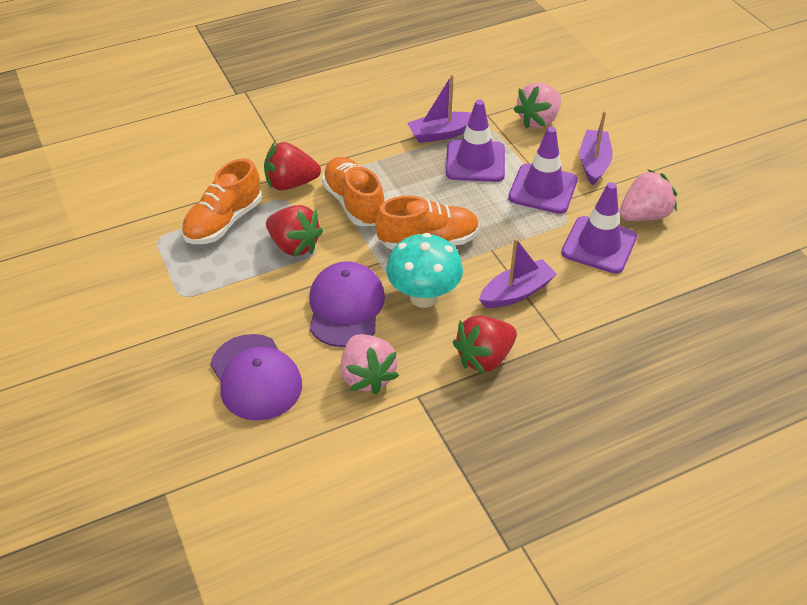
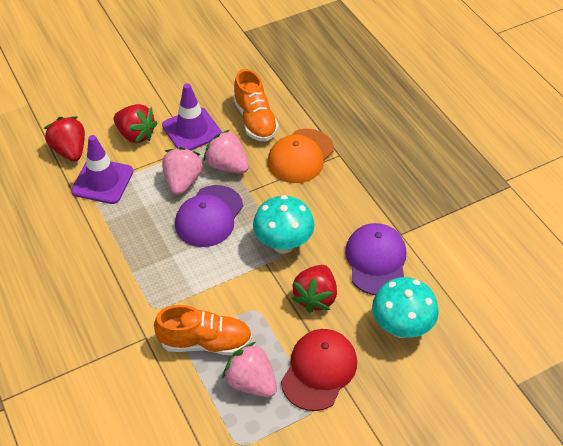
orange cap: none = 0 -> [268,129,334,183] = 1
orange shoe: [182,158,262,244] [322,157,384,226] [376,196,480,250] = 3 -> [154,305,252,355] [233,69,279,142] = 2
purple boat: [407,75,471,143] [479,238,557,308] [580,111,613,185] = 3 -> none = 0
purple traffic cone: [446,100,505,182] [508,127,578,214] [561,182,637,274] = 3 -> [71,135,133,204] [162,83,222,150] = 2
red cap: none = 0 -> [281,329,357,411] = 1
turquoise mushroom: [386,233,463,308] = 1 -> [253,195,314,254] [372,277,439,338] = 2

